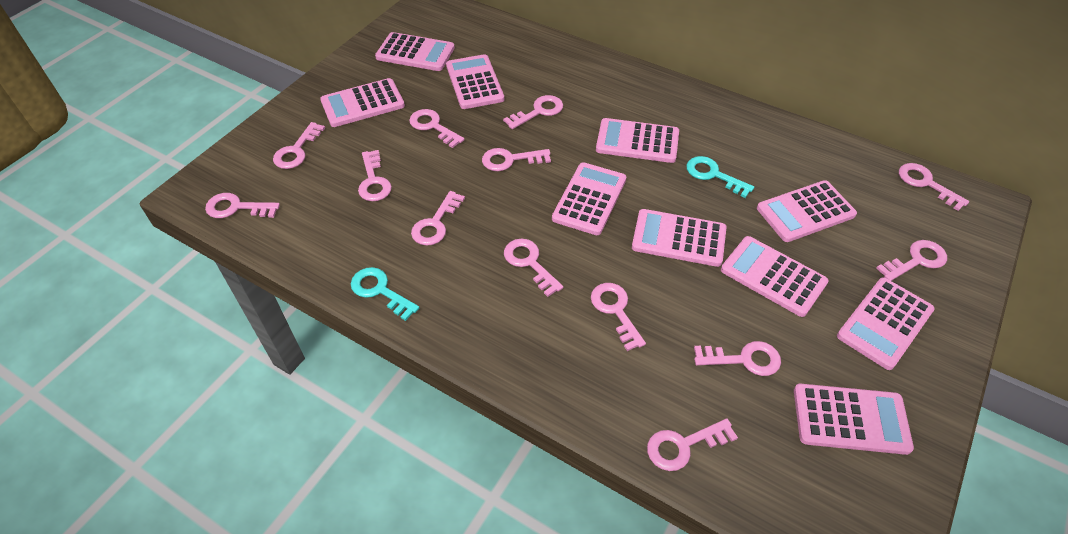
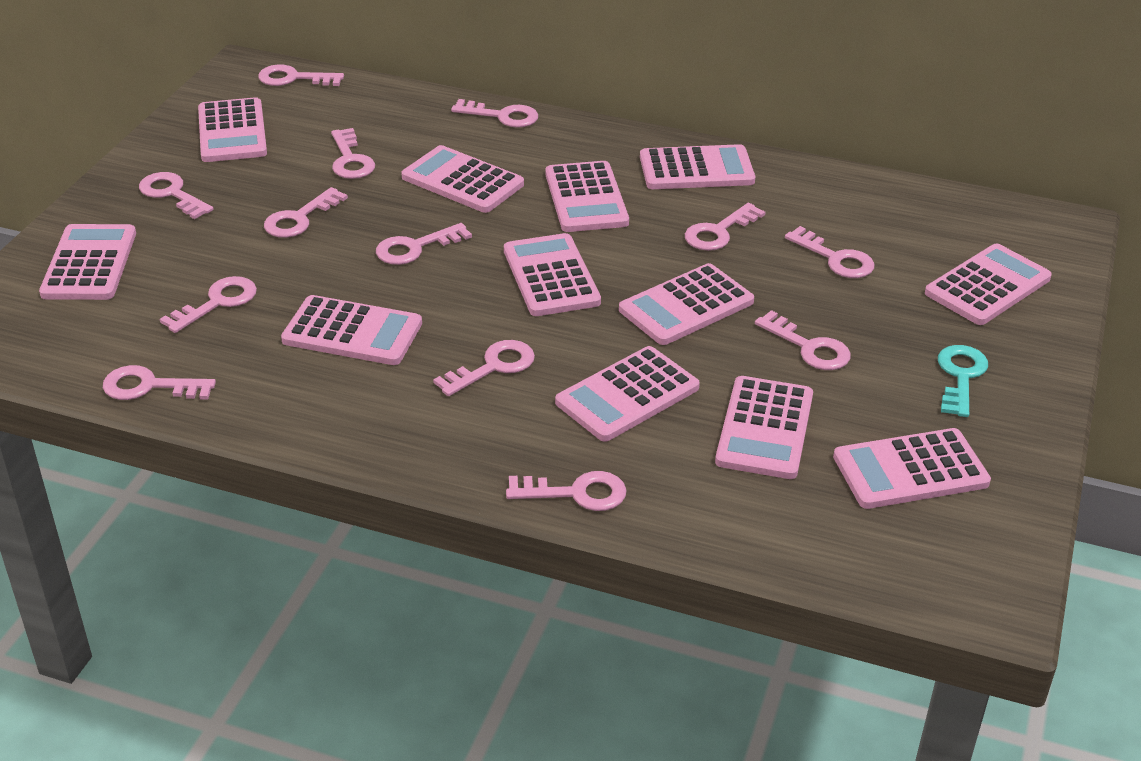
pink calculator: [320,78,405,127] [375,32,455,71] [446,54,504,109] [552,162,626,235] [596,118,679,163] [632,209,727,267] [721,236,829,317] [757,180,857,242] [794,383,914,455] [837,278,935,370] = 10 -> [39,224,136,300] [198,97,267,162] [281,295,422,365] [401,145,524,213] [504,233,601,316] [545,161,629,232] [555,346,700,442] [619,263,754,345] [640,144,755,189] [715,376,813,479] [833,428,991,509] [925,243,1052,325] = 12
turquoise key: [351,267,419,321] [686,156,754,198] = 2 -> [938,345,988,417] = 1

